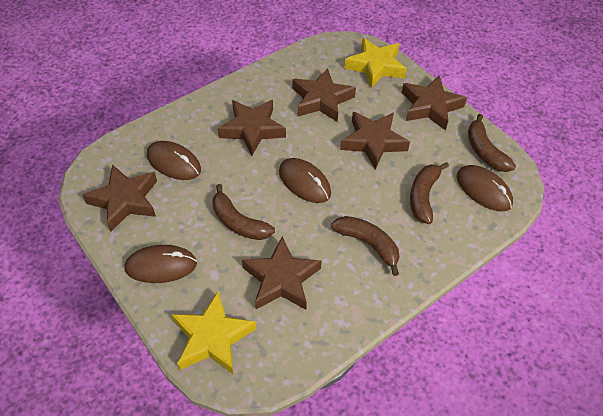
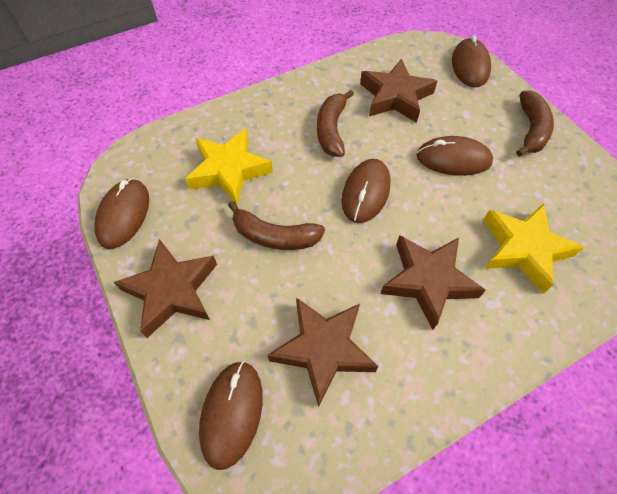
brown banana: [212,184,275,240] [331,216,399,276] [410,162,449,224] [468,114,516,172] = 4 -> [228,201,325,250] [317,90,354,157] [516,90,554,157] = 3
brown mouse: [125,245,197,283] [147,141,201,180] [279,158,331,203] [457,165,513,211] = 4 -> [94,178,149,249] [199,361,262,470] [342,159,390,223] [416,136,493,176] [452,35,491,88] = 5
brown star: [83,164,157,232] [218,100,286,156] [242,236,322,310] [293,68,356,122] [340,112,410,169] [402,76,467,131] = 6 -> [114,239,217,338] [268,298,378,407] [360,58,437,123] [380,235,486,330] = 4

